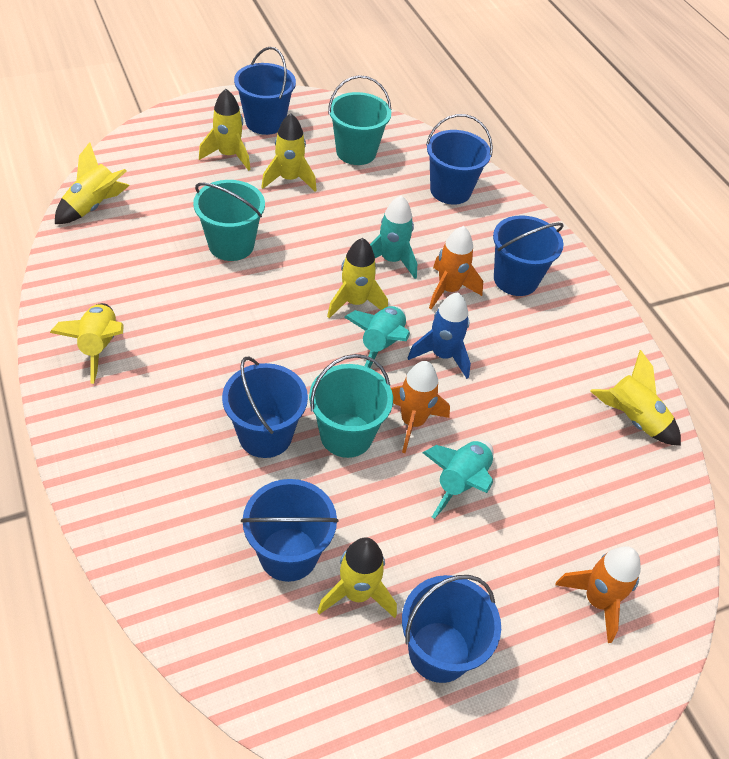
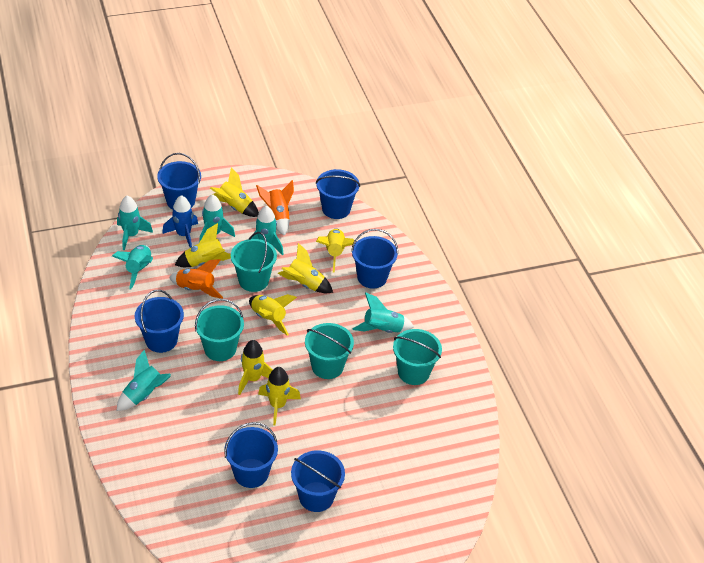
orange rocket: [391,361,450,453] [429,226,483,309] [555,546,641,643] = 3 -> [169,259,223,299] [256,180,294,236] = 2
turquoise bucket: [193,180,265,261] [309,354,393,458] [328,75,391,165] = 3 -> [195,299,244,361] [231,232,277,292] [305,323,354,379] [393,329,442,385] = 4
turquoise rocket: [344,306,410,368] [370,195,417,279] [422,440,494,519] = 3 -> [112,245,153,289] [117,195,153,250] [117,349,171,411] [199,194,235,243] [251,206,284,256] [352,292,414,333] = 6

